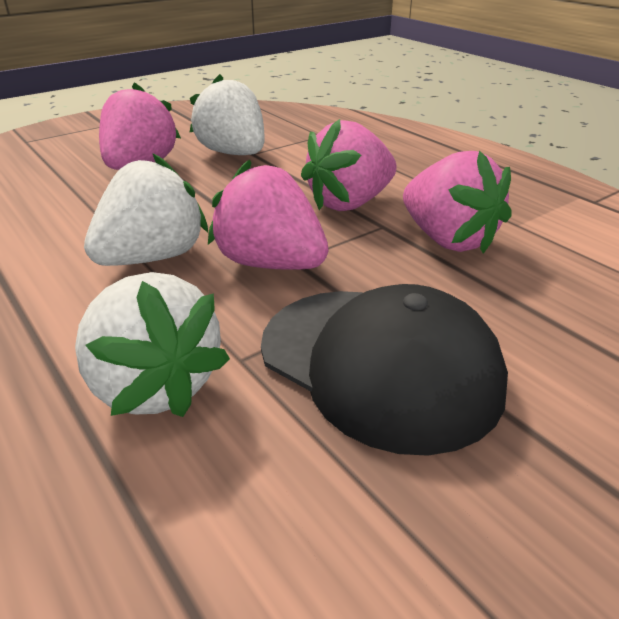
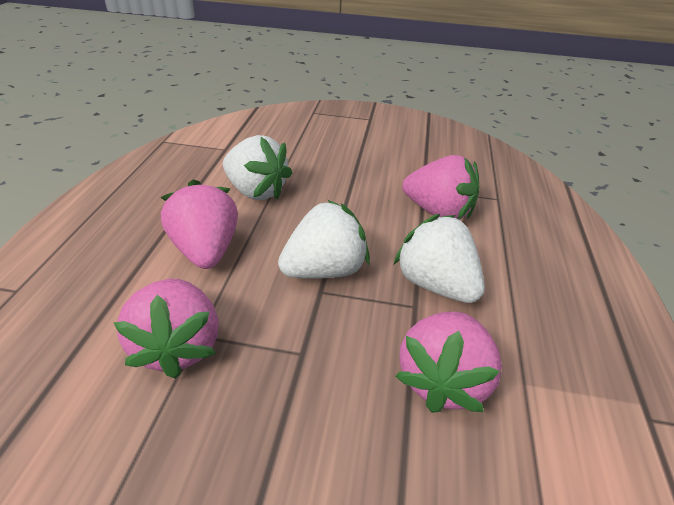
black cap: [261,284,508,456] = 1 -> none = 0

